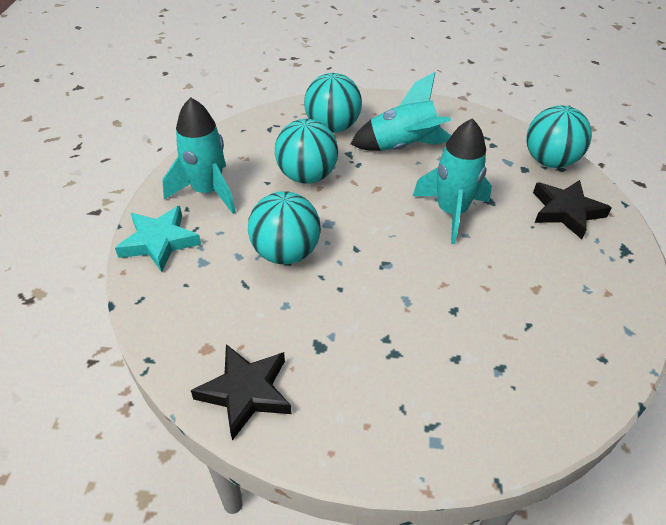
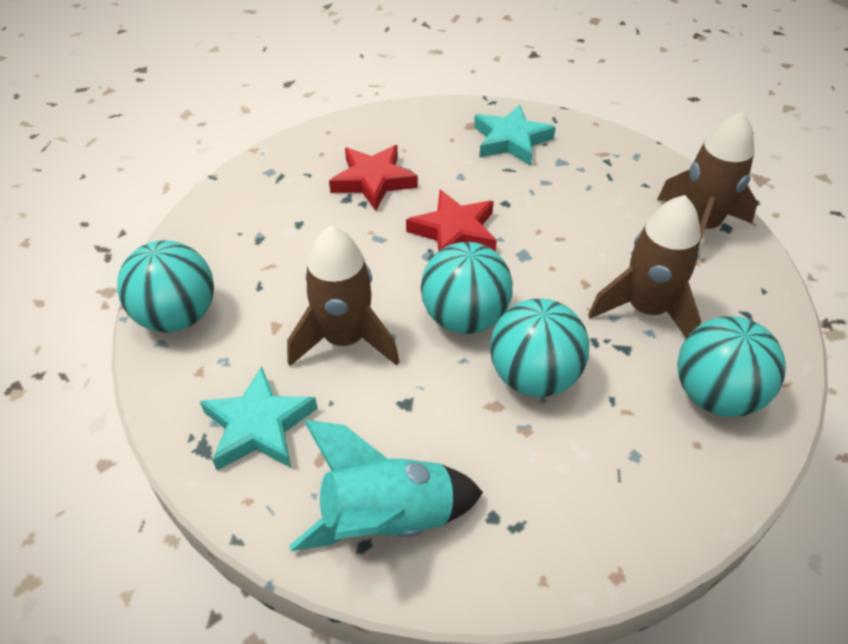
black star: [191,344,291,441] [533,180,612,239] = 2 -> none = 0
brown rocket: none = 0 -> [287,225,399,366] [588,195,701,338] [657,111,758,245] = 3
red star: none = 0 -> [329,145,418,211] [406,190,497,252] = 2
turquoise rocket: [162,97,236,214] [351,72,451,151] [413,118,492,244] = 3 -> [289,420,483,551] = 1
turquoise star: [115,206,201,272] = 1 -> [200,366,318,470] [474,104,556,166] = 2

